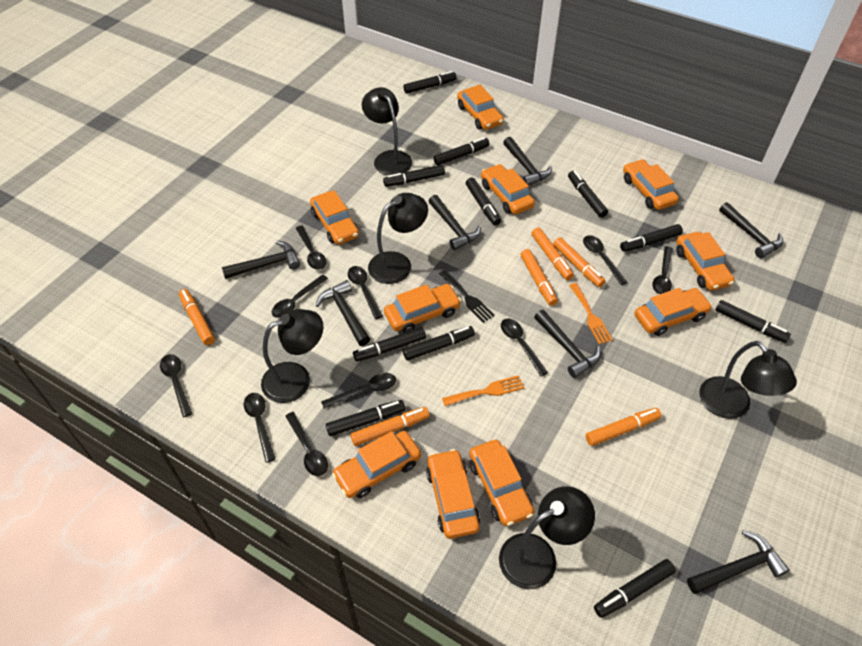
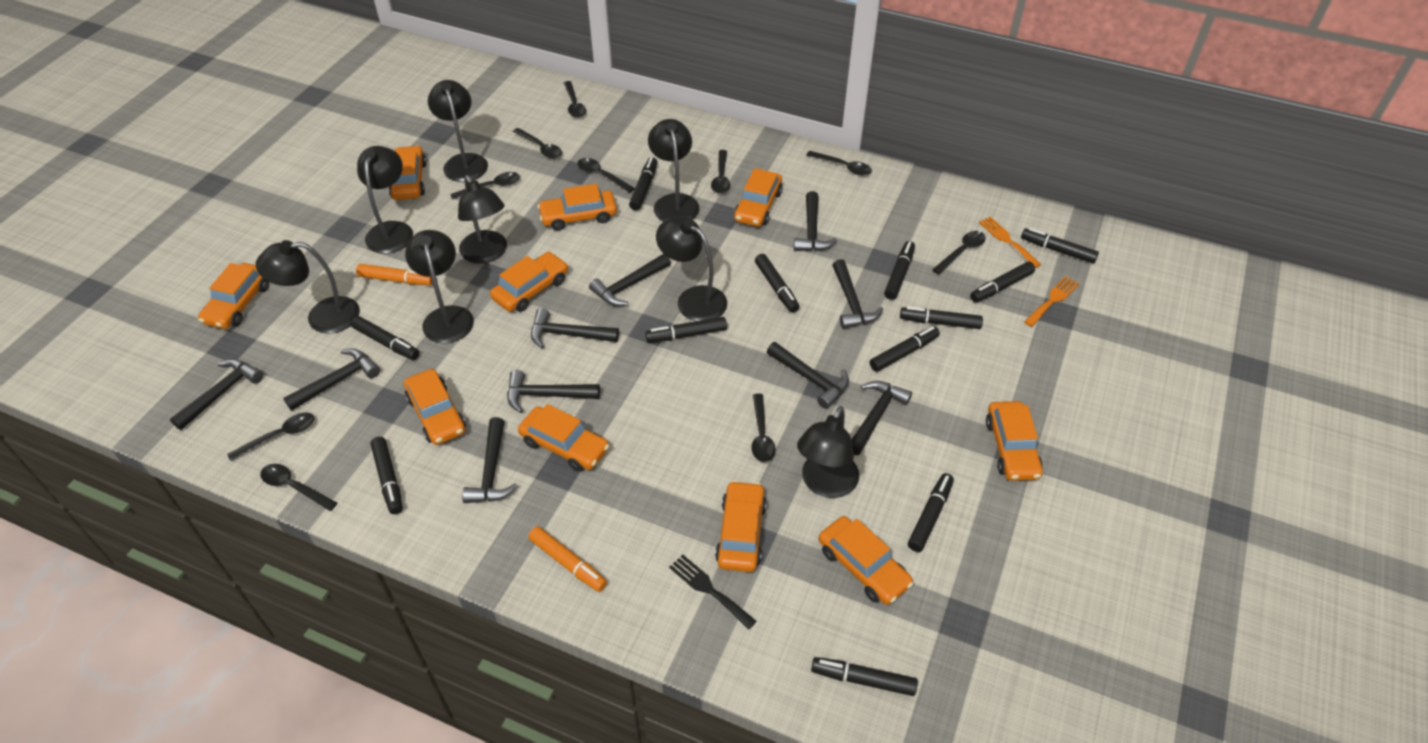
black hammer: [222,241,300,279] [316,280,370,346] [429,195,481,250] [503,137,552,186] [534,310,601,378] [687,530,789,594] [719,202,783,258] = 7 -> [170,359,264,430] [283,349,380,411] [462,417,517,503] [507,370,600,413] [531,308,619,348] [589,254,671,306] [767,342,849,409] [794,191,837,251] [832,259,883,329] [851,381,912,455] = 10
black lamp: [261,309,323,403] [362,87,412,176] [368,193,428,284] [499,486,595,589] [700,341,797,419] = 5 -> [256,240,360,334] [357,146,413,254] [405,230,474,343] [428,80,488,182] [458,175,507,264] [648,119,700,222] [656,216,727,321] [797,406,859,498] = 8
black marker: [326,400,405,436] [353,327,426,361] [383,165,445,187] [403,71,457,94] [403,326,475,360] [434,137,490,165] [466,178,501,226] [568,171,608,218] [594,559,676,618] [620,224,683,252] [715,300,791,343] = 11 -> [351,316,419,360] [370,437,403,514] [629,157,658,210] [645,317,727,343] [755,254,800,313] [811,657,918,696] [870,326,940,372] [884,241,915,300] [900,307,983,329] [908,473,954,552] [970,261,1035,302] [1021,228,1099,263] = 12
orange marker: [179,289,215,345] [350,407,430,446] [521,249,558,306] [531,228,574,280] [553,237,606,287] [586,408,661,446] = 6 -> [356,264,433,285] [528,526,607,592] = 2

